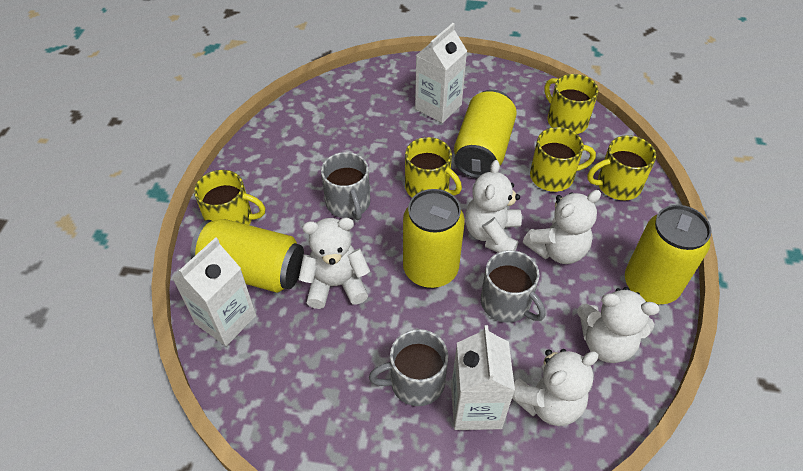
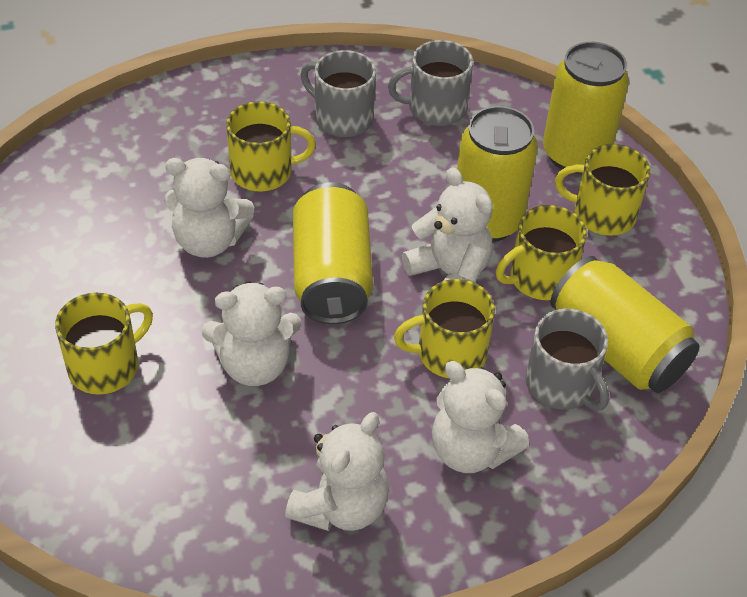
white carton: [172,237,256,346] [415,23,467,123] [451,325,515,430] = 3 -> none = 0

